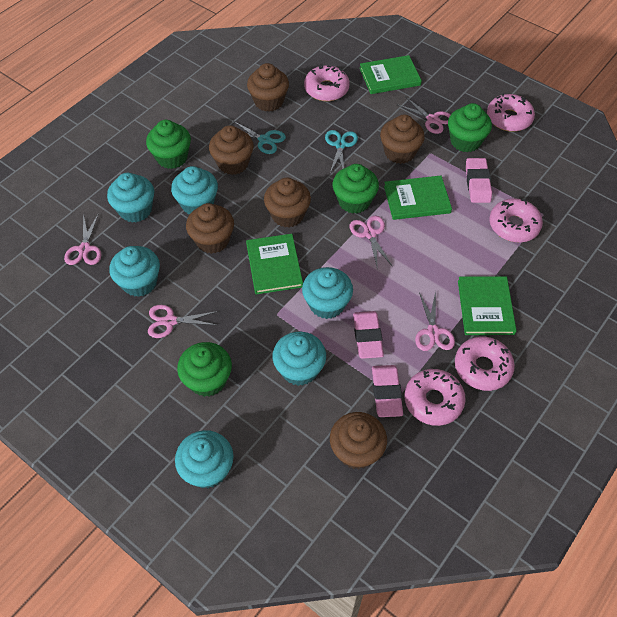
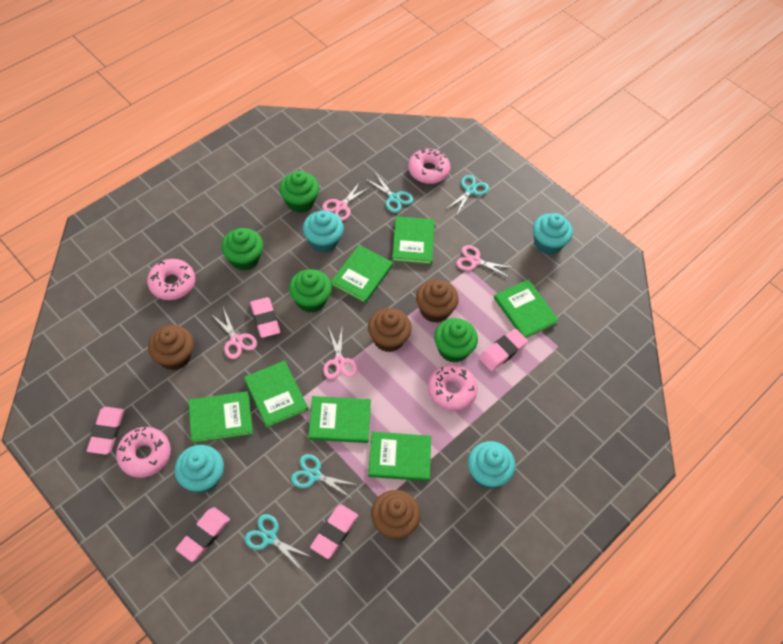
brown cupcake: [186,203,234,254] [209,125,254,175] [247,63,289,112] [264,178,311,227] [330,412,387,469] [380,115,425,164] = 6 -> [148,325,194,370] [368,308,412,352] [371,490,420,539] [416,279,459,323] = 4
green book: [246,234,303,294] [360,55,422,94] [384,176,452,220] [458,276,517,335] = 4 -> [188,391,253,443] [244,361,308,428] [308,396,371,443] [331,245,393,303] [368,432,431,481] [392,216,435,265] [494,279,559,338] = 7
pink donut: [304,65,350,101] [404,369,466,426] [455,337,515,391] [487,94,535,132] [489,198,543,242] = 5 -> [116,427,171,478] [147,259,195,300] [408,149,450,184] [428,365,478,411] = 4
pink eraser: [353,311,384,359] [372,365,403,417] [466,158,492,203] = 3 -> [87,407,124,455] [176,507,230,562] [250,297,280,338] [310,504,358,559] [479,329,528,371] = 5
pink scissors: [64,213,101,265] [148,305,218,338] [350,216,393,267] [397,97,451,134] [415,291,455,351] = 5 -> [210,307,257,359] [322,181,370,221] [323,327,357,379] [456,245,513,278] = 4
turquoise cupcake: [107,173,154,223] [109,246,160,297] [171,166,218,214] [175,430,234,488] [273,332,326,386] [302,267,353,319] = 6 -> [174,445,224,493] [303,210,344,253] [468,441,515,489] [533,213,573,255] = 4
turquoise scissors: [234,121,286,154] [325,130,358,173] = 2 -> [244,514,311,569] [291,454,358,498] [366,172,413,213] [446,175,489,215] = 4

